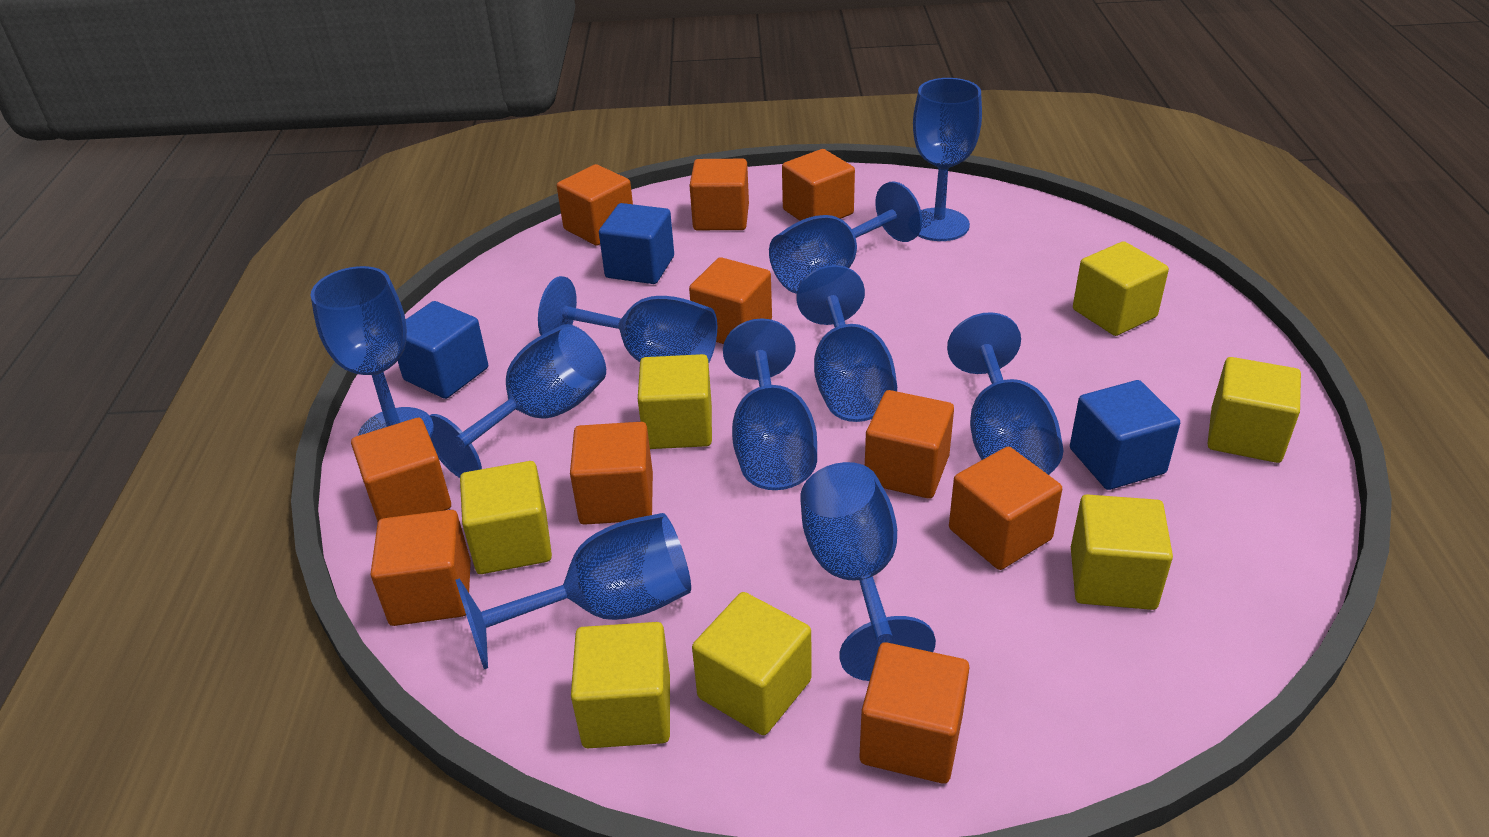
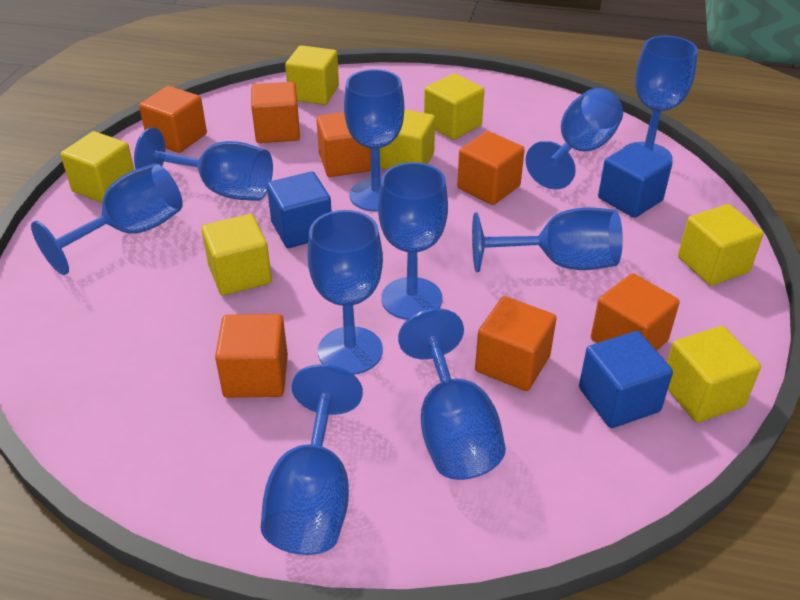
orange cube: [351,418,451,522] [371,510,471,626] [557,164,633,246] [570,422,653,525] [689,257,772,344] [690,159,749,230] [782,149,855,221] [860,642,970,784] [865,390,954,499] [949,447,1062,570] = 10 -> [139,86,207,153] [215,314,288,398] [251,82,300,143] [316,112,371,177] [457,131,525,205] [475,296,557,391] [591,273,680,351] = 7

